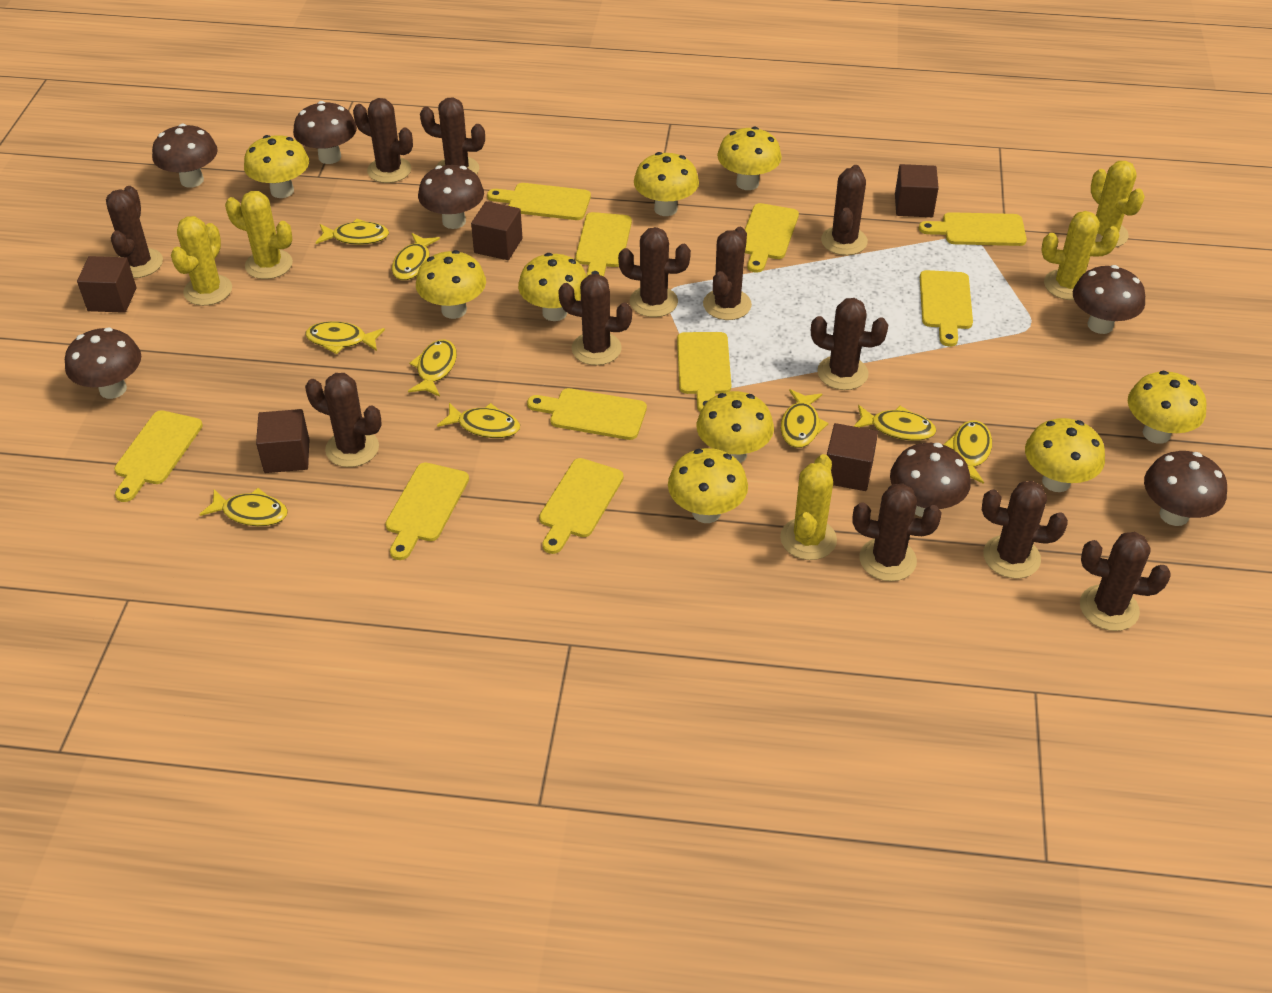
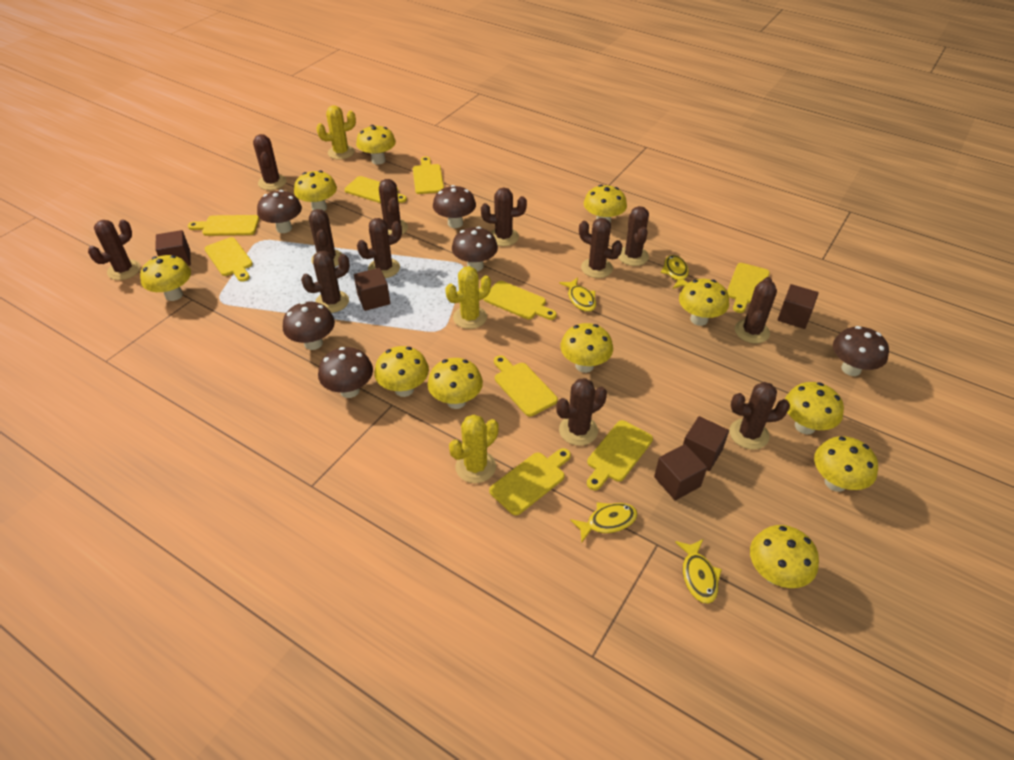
brown mushroom: [65,328,141,399] [152,124,218,188] [293,101,357,164] [418,165,484,229] [890,443,971,517] [1073,265,1145,334] [1144,451,1227,526] = 7 -> [257,190,302,233] [283,301,335,350] [318,347,373,398] [433,185,476,228] [452,227,498,271] [833,326,889,376] = 6
yellow cactus: [171,216,232,306] [225,191,293,279] [780,454,837,560] [1041,211,1119,300] [1091,161,1145,247] = 5 -> [316,105,356,160] [445,266,491,329] [449,415,499,483] = 3
yellow cutting board: [114,410,203,502] [385,463,469,560] [487,183,591,220] [527,388,647,440] [539,458,624,554] [575,212,632,276] [677,332,731,412] [745,203,799,273] [919,212,1027,246] [920,270,973,347] = 10 -> [188,215,259,236] [204,237,253,282] [344,176,407,203] [413,157,444,194] [483,281,557,320] [489,448,571,515] [494,355,558,416] [587,420,653,490] [727,263,770,313] = 9
yellow fish: [199,488,288,526] [306,321,385,354] [315,219,389,245] [392,233,440,280] [408,339,457,397] [437,403,520,438] [781,389,828,448] [854,405,936,441] [943,421,992,484] = 9 -> [559,277,596,312] [570,502,638,542] [661,255,689,289] [675,539,722,604] = 4
yellow mushroom: [244,135,309,198] [416,250,486,319] [518,253,587,321] [634,152,699,216] [668,448,748,523] [697,391,774,463] [717,127,782,190] [1025,418,1105,492] [1128,371,1207,444] = 9 -> [140,255,191,301] [294,171,337,211] [356,125,396,165] [374,346,429,397] [427,358,483,409] [560,323,613,373] [584,185,627,223] [679,279,729,326] [750,525,819,588] [785,382,844,435] [814,436,878,492] = 11

